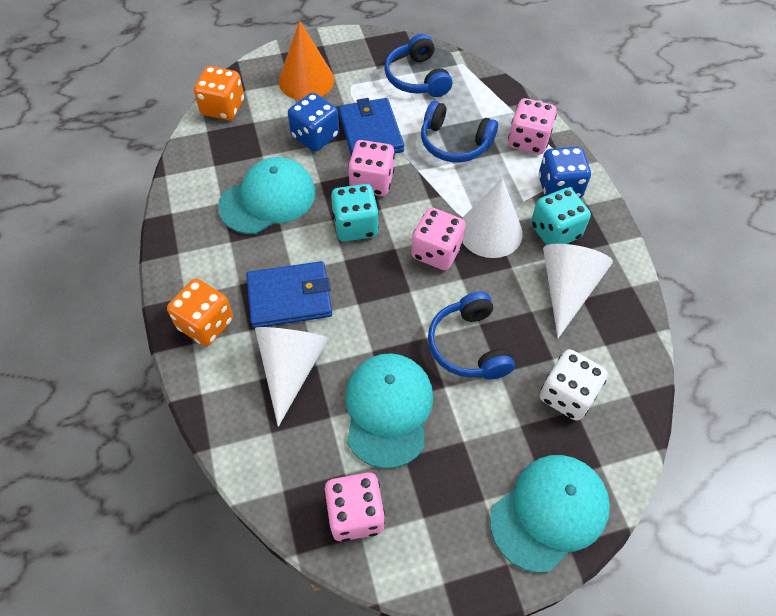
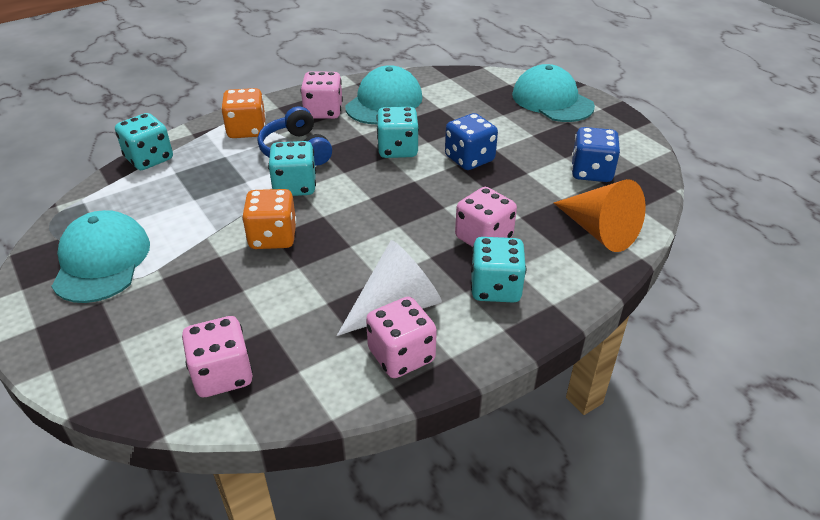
blue headphones: [384,34,452,97] [421,101,498,162] [428,292,515,380] = 3 -> [258,106,332,166] = 1
blue wallet: [246,261,332,328] [338,98,404,156] = 2 -> none = 0
turquoise dice: [331,184,379,241] [531,188,591,245] = 2 -> [115,113,173,170] [268,141,316,196] [376,107,419,158] [471,237,526,303] = 4
white cone: [255,327,329,427] [462,178,523,258] [543,244,613,338] = 3 -> [337,240,442,336] = 1
white dice: [540,349,608,421] = 1 -> none = 0

